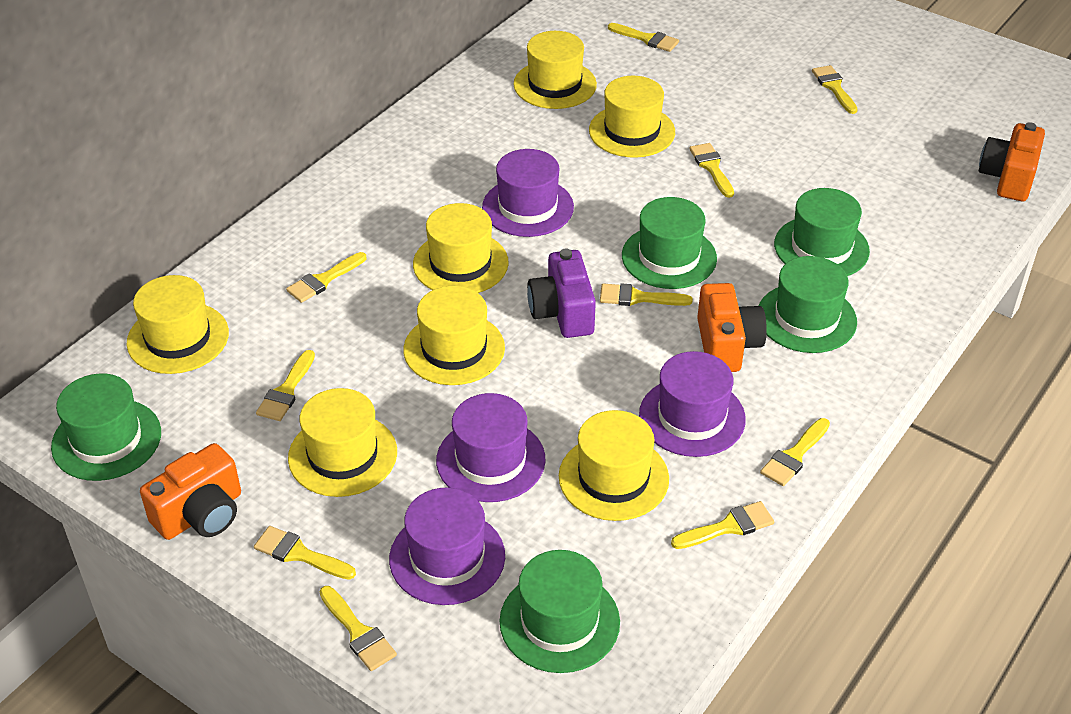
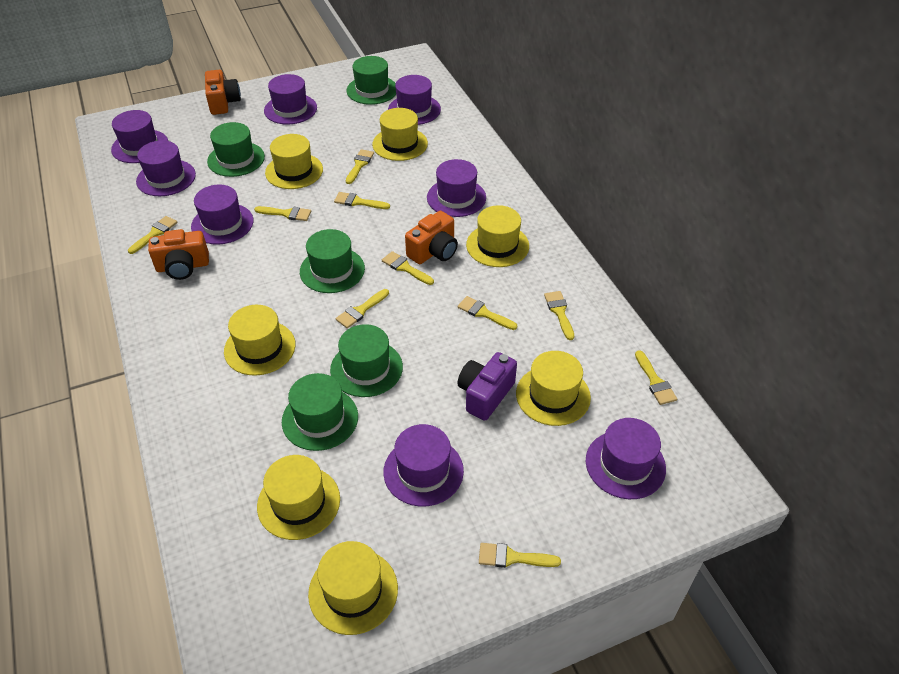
purple hat: [389,487,505,605] [436,393,546,502] [482,149,574,237] [639,351,746,457] = 4 -> [111,110,168,163] [136,140,196,196] [191,185,254,245] [264,74,317,124] [383,424,464,507] [388,75,441,125] [427,159,486,217] [586,418,666,499] = 8

